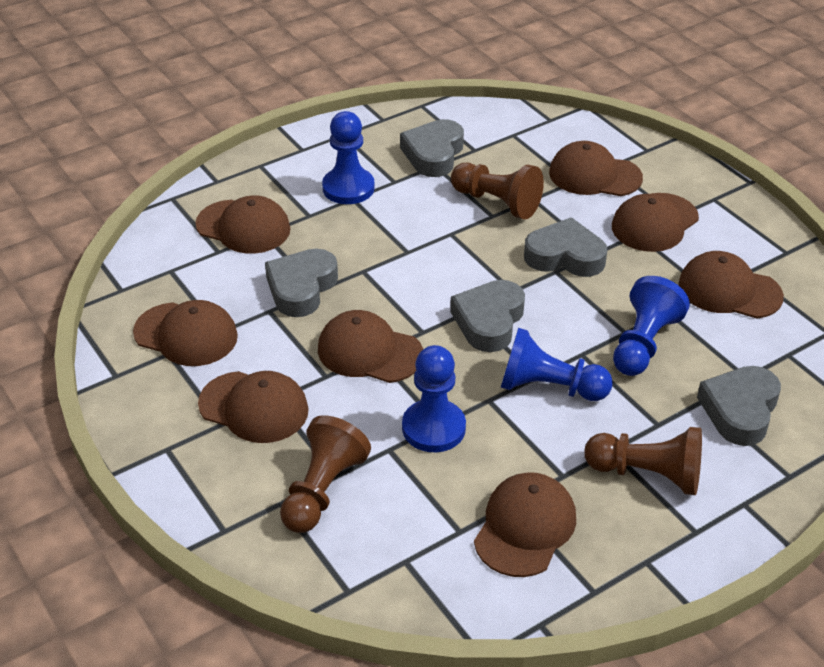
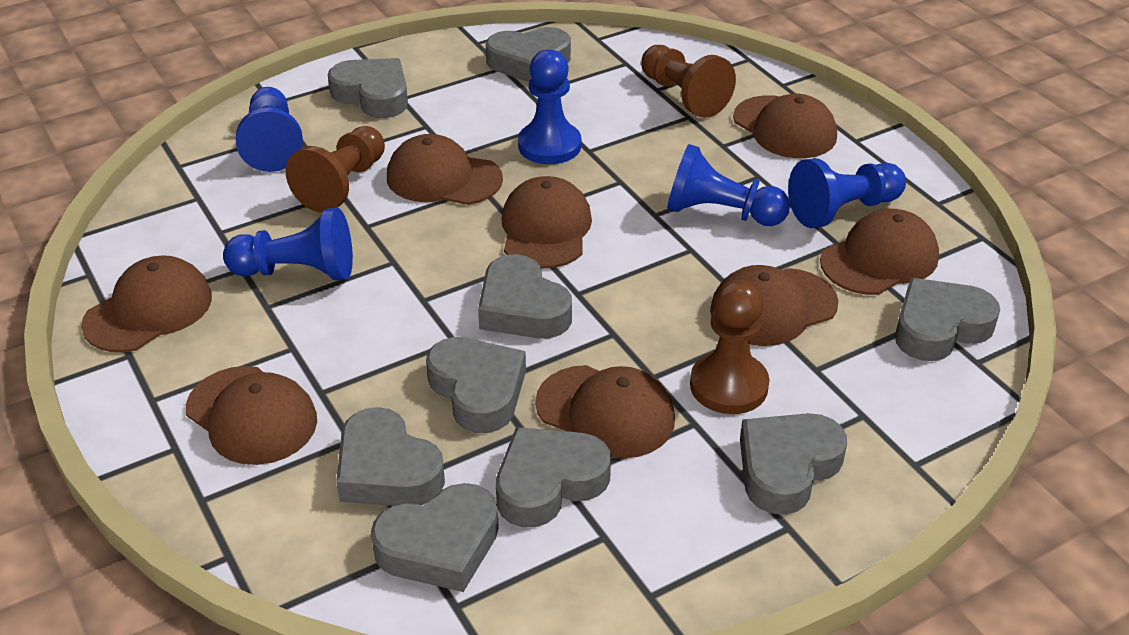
blue pawn: [322,111,375,204] [402,345,466,452] [501,328,613,401] [613,276,690,376] = 4 -> [223,208,353,281] [236,87,303,172] [518,49,581,164] [667,144,790,226] [788,158,906,228] = 5
grey heart: [265,248,338,317] [400,119,464,177] [450,280,525,352] [524,217,607,277] [697,366,781,446] = 5 -> [328,58,408,118] [336,407,445,506] [371,483,499,592] [426,337,526,433] [478,254,572,339] [486,27,571,82] [496,427,611,527] [740,413,847,515] [895,278,1000,361] = 9

